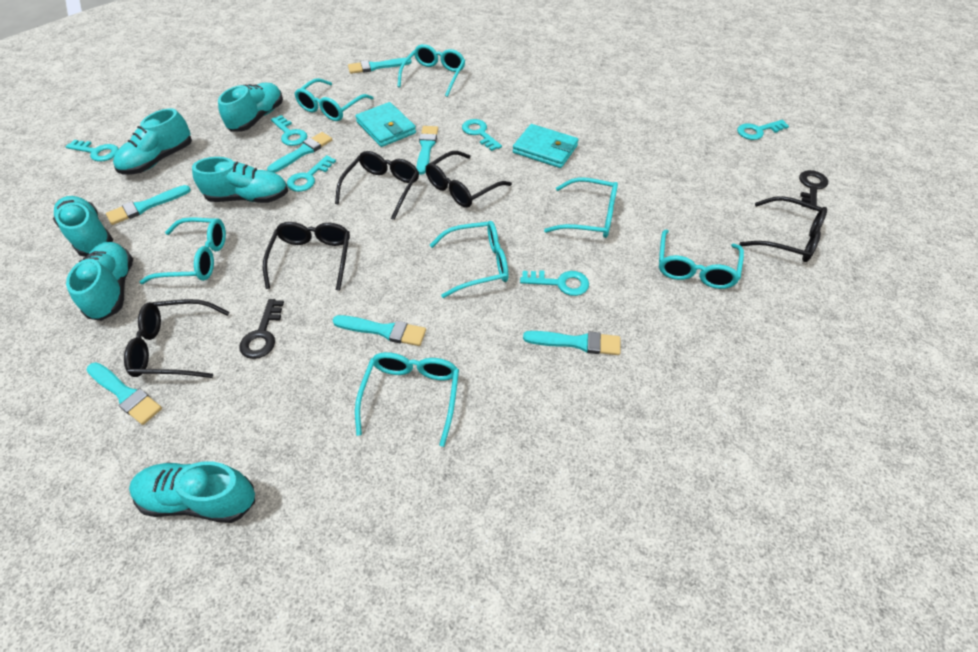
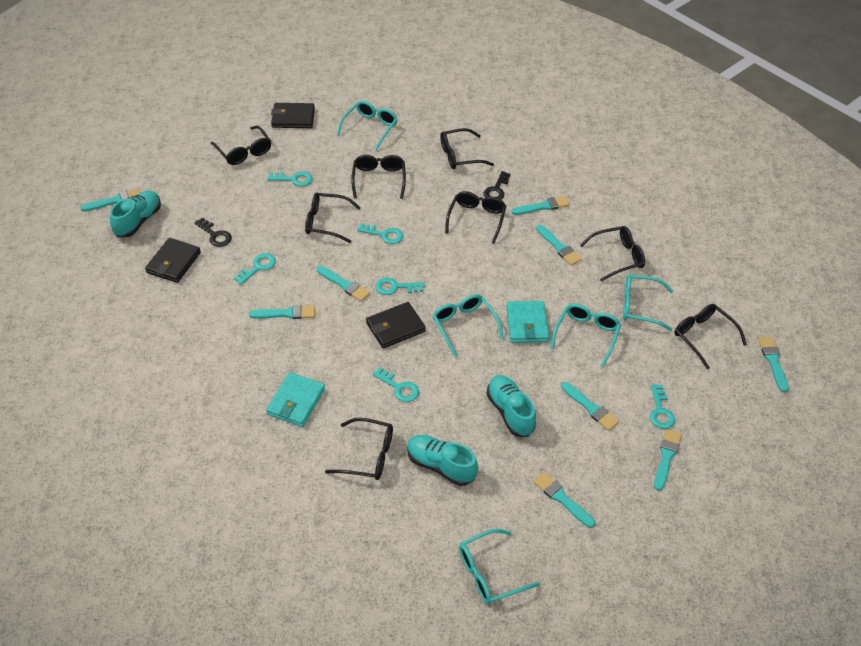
black glasses: [124,299,230,378] [263,222,350,291] [335,151,419,220] [425,151,512,208] [739,196,827,262] = 5 -> [211,126,271,165] [305,193,361,243] [325,417,393,480] [351,155,406,199] [440,128,494,169] [445,191,506,244] [580,226,645,281] [674,304,747,369] = 8
black wallet: none = 0 -> [145,238,201,283] [271,103,315,128] [366,302,426,348] = 3
turquoise brush: [86,362,162,425] [106,185,191,225] [267,132,332,173] [332,315,426,346] [348,58,412,74] [416,126,438,175] [523,331,621,355] = 7 -> [80,188,141,211] [249,305,315,319] [317,266,370,302] [511,196,570,215] [533,472,595,528] [536,225,582,265] [561,382,619,431] [654,429,682,491] [758,337,789,392] = 9
turquoise glasses: [140,217,226,284] [294,78,373,121] [355,352,459,447] [397,44,465,97] [430,221,508,298] [544,177,618,238] [659,230,744,289] = 7 -> [337,101,398,150] [433,294,504,357] [459,529,540,604] [550,304,621,367] [623,274,673,331] = 5
turquoise shoe: [53,196,113,257] [66,242,133,321] [113,108,192,174] [129,461,255,523] [192,157,288,203] [218,83,283,132] = 6 -> [110,190,161,237] [407,435,478,486] [486,375,536,437] = 3

